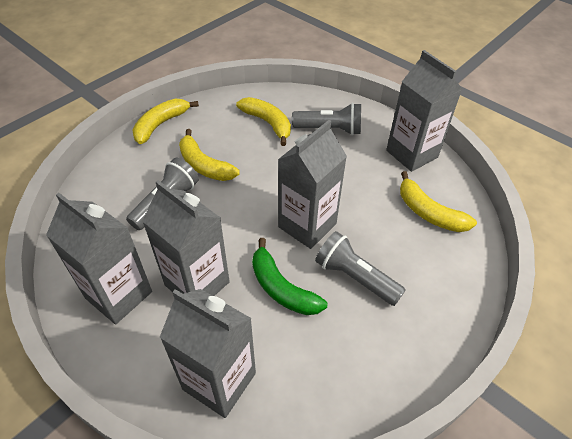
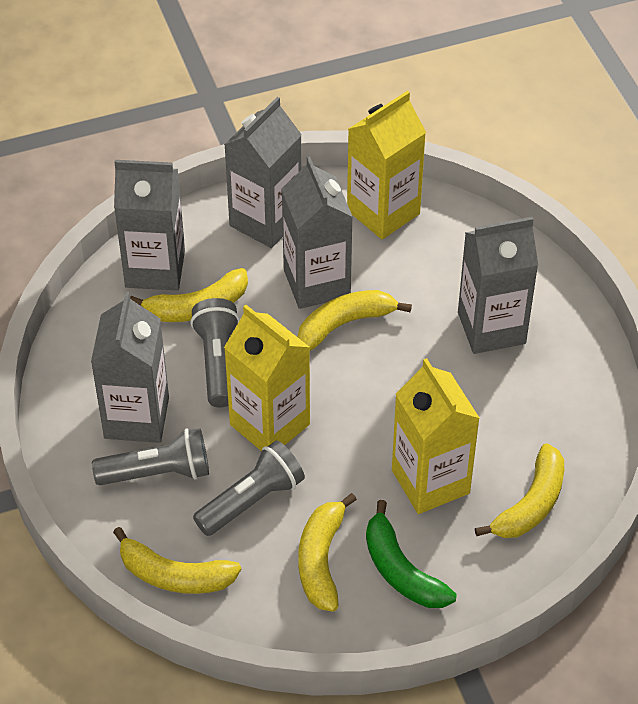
yellow banana: [133,99,199,144] [179,129,240,181] [236,97,291,146] [400,171,477,232] = 4 -> [113,527,241,594] [130,268,248,322] [298,290,412,351] [298,493,357,612] [475,443,564,538] = 5
yellow carton: none = 0 -> [224,305,310,451] [347,91,426,239] [392,358,480,514] = 3

